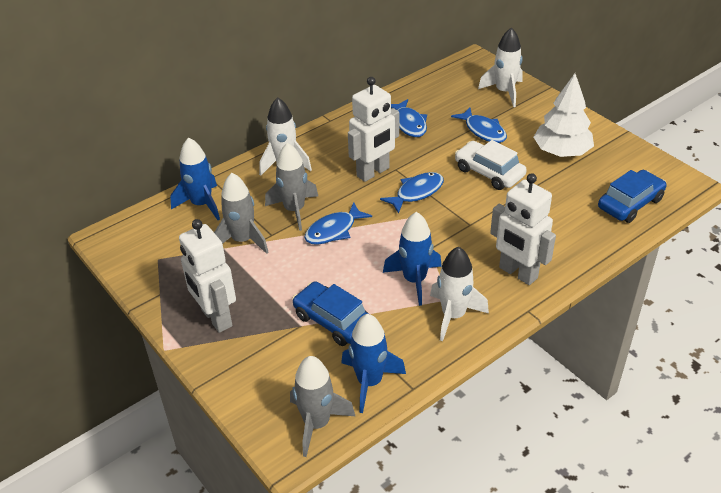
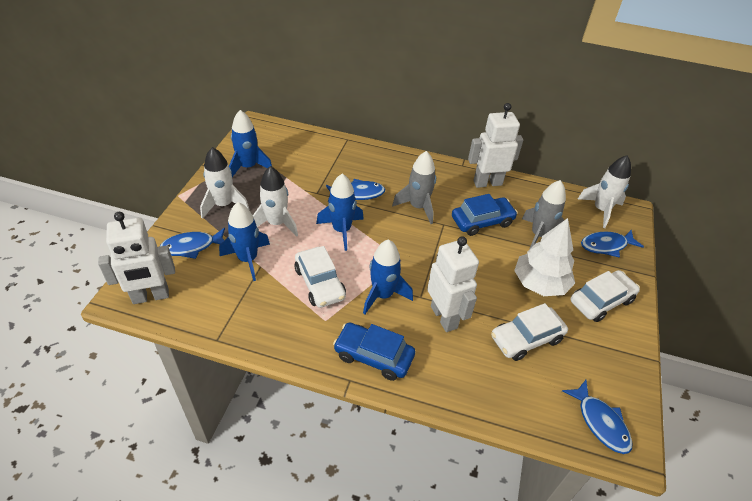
blue rocket: [170,137,220,220] [341,314,406,413] [383,212,442,306] = 3 -> [219,202,270,281] [229,110,272,177] [316,173,364,251] [363,239,413,314] = 4
grey rocket: [214,173,268,254] [265,143,318,231] [290,356,356,457] = 3 -> [392,151,436,224] [522,180,566,248] = 2
white car: [455,140,526,190] = 1 -> [294,246,346,308] [491,303,568,361] [570,270,640,322] = 3

